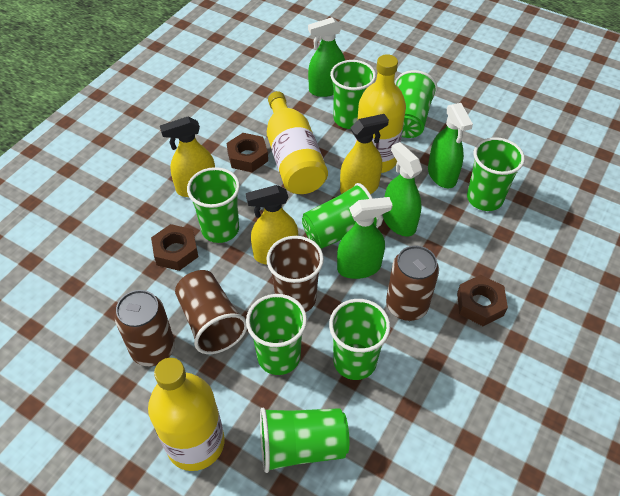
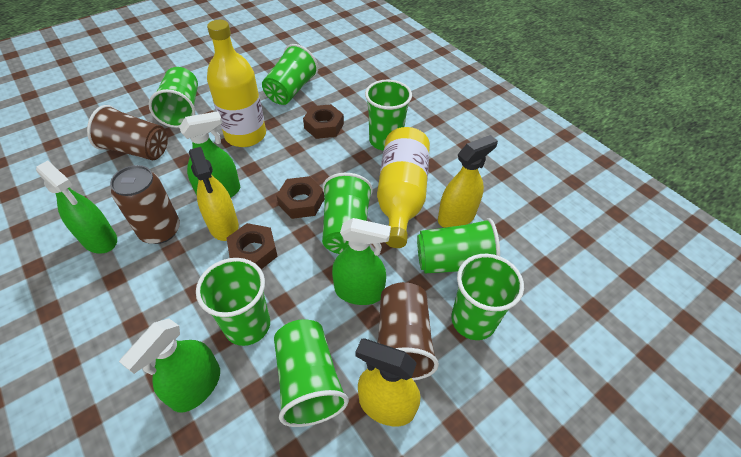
brown can: [115,290,175,366] [386,245,439,321] = 2 -> [110,165,180,244] = 1
yellow bottle: [148,358,225,471] [267,91,328,194] [355,54,406,173] = 3 -> [207,20,266,147] [377,127,430,248] = 2

